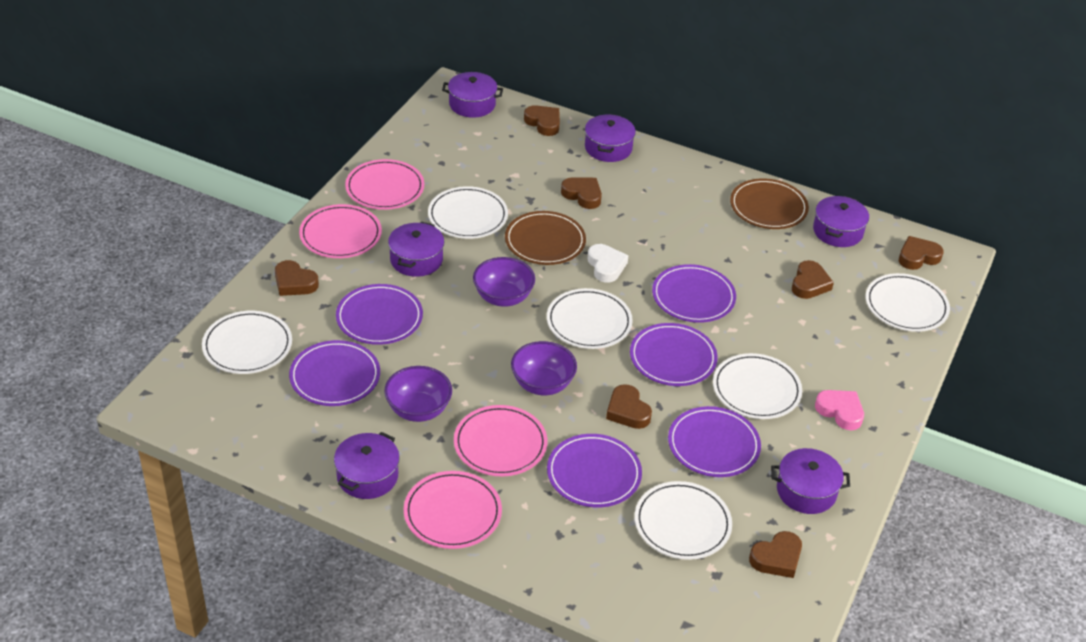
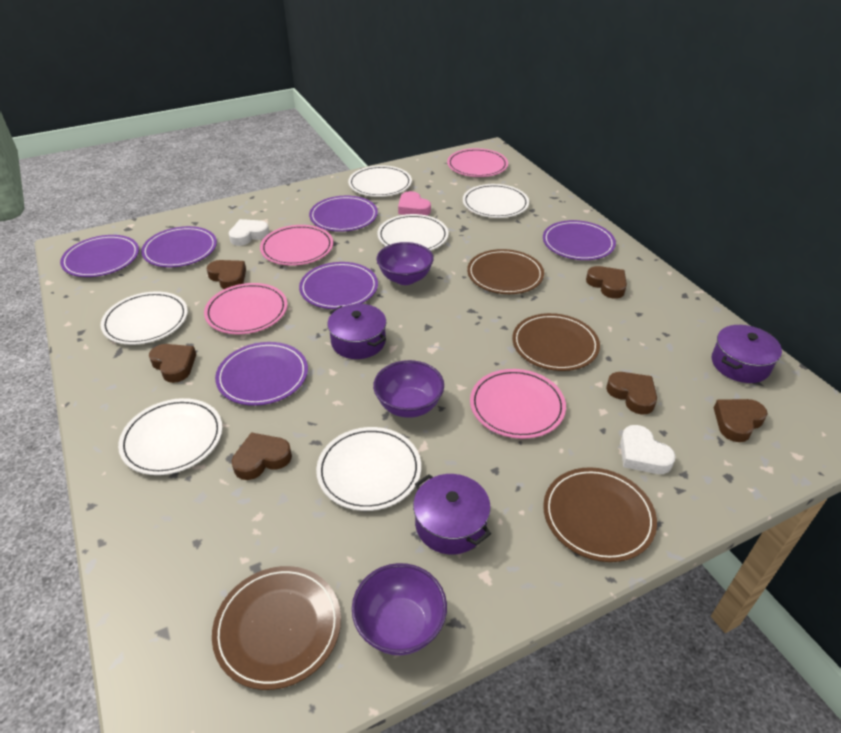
brown heart: [275,260,319,296] [524,105,560,136] [561,177,602,209] [606,384,652,429] [749,531,802,578] [792,260,834,299] [899,236,944,270] = 7 -> [149,344,196,383] [207,260,246,289] [232,432,292,480] [586,266,627,299] [606,372,657,415] [714,399,768,442] = 6
brown plate: [505,211,586,265] [730,178,809,229] = 2 -> [212,566,341,690] [467,249,544,294] [512,313,600,371] [543,467,657,562] = 4
purple pot: [334,432,400,499] [388,222,444,277] [442,72,503,118] [585,114,636,162] [771,448,850,514] [813,196,869,247] = 6 -> [327,304,386,359] [413,474,491,554] [712,325,782,383] = 3
white heart: [588,244,629,283] = 1 -> [229,219,269,246] [620,425,676,474] = 2

